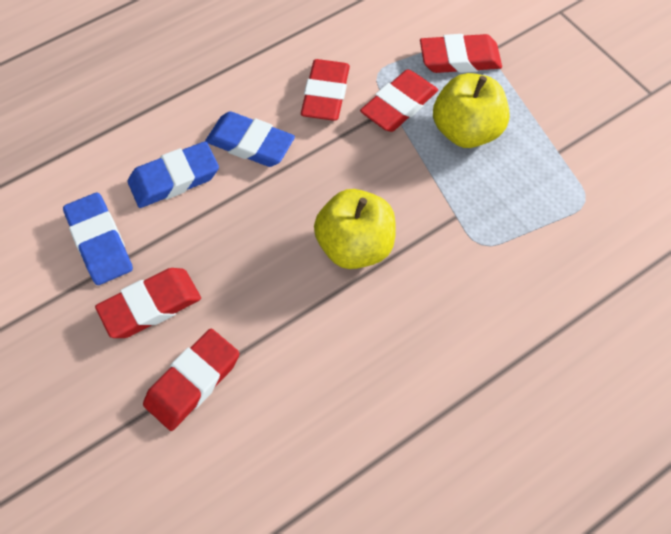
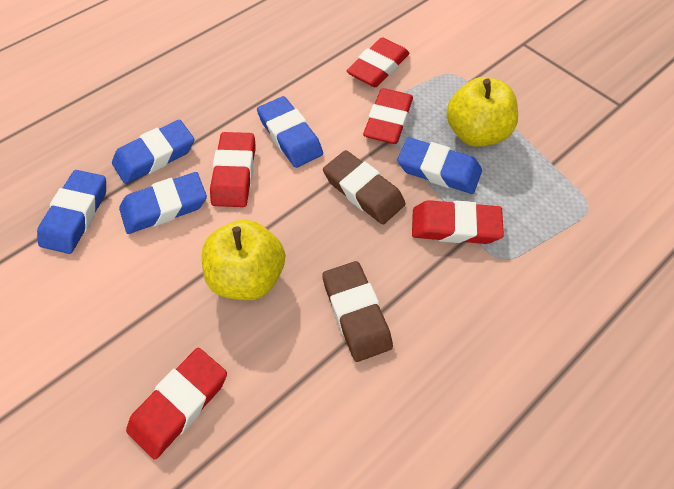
blue eraser: [63,193,133,285] [128,141,219,208] [205,111,295,167] = 3 -> [37,170,106,254] [112,120,194,184] [119,172,207,234] [257,96,323,168] [397,137,482,194] = 5
brown eraser: none = 0 -> [322,261,393,362] [323,150,405,225] = 2

